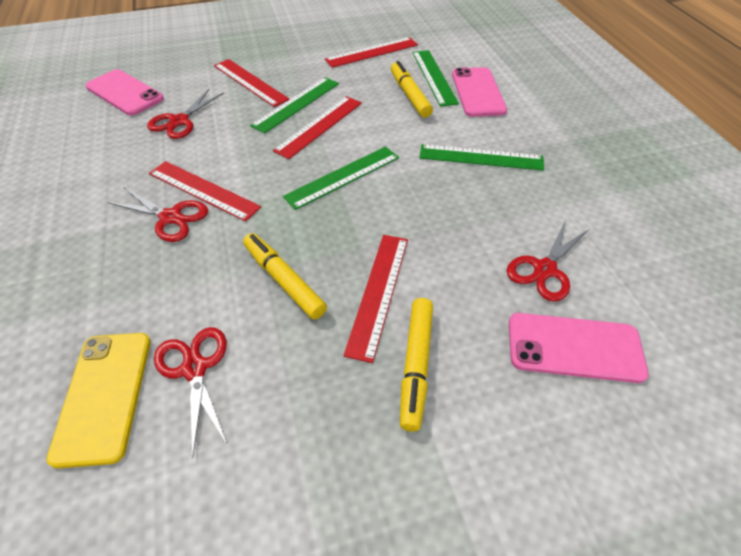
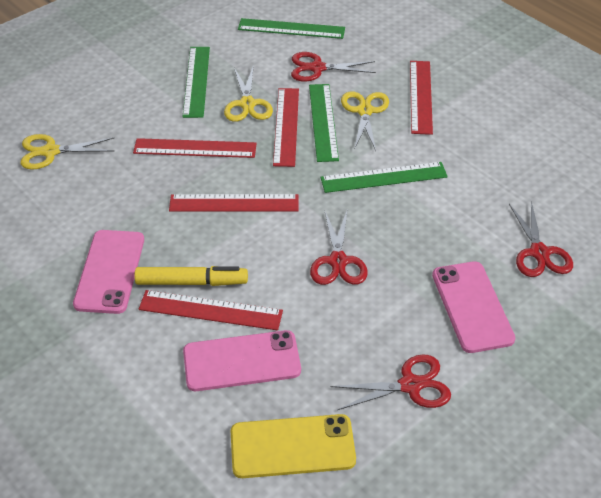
yellow marker: [243,233,327,320] [391,61,433,118] [400,298,433,431] = 3 -> [134,266,248,286] = 1
yellow scissors: none = 0 -> [21,134,114,170] [224,65,273,122] [341,92,389,151] = 3

